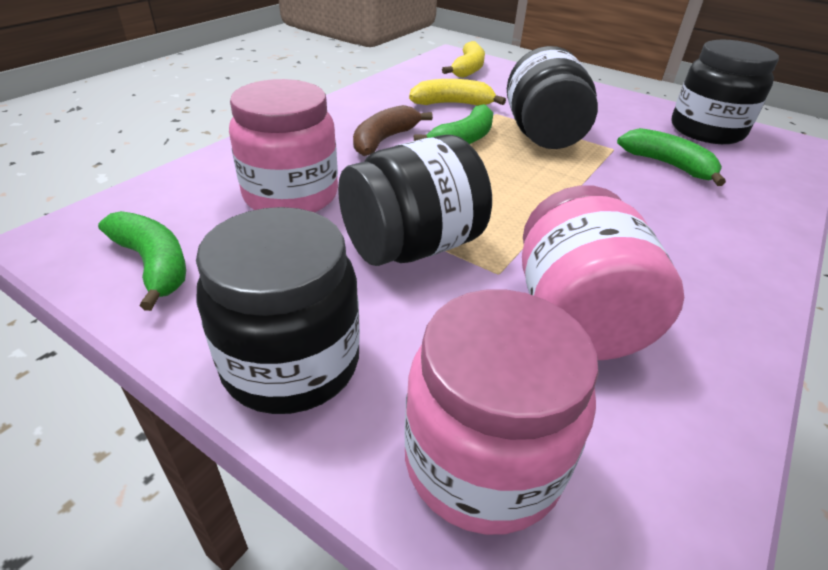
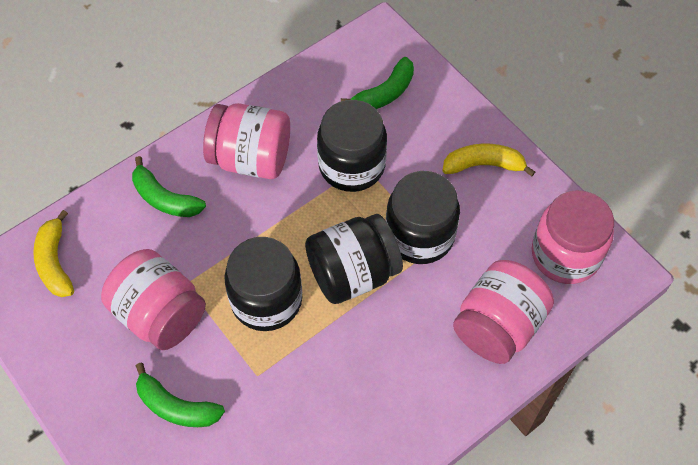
brown banana: [353,105,433,156] = 1 -> none = 0
pink jar: [229,79,338,212] [404,289,599,535] [522,185,684,360] = 3 -> [101,249,206,350] [203,103,290,179] [453,260,554,364] [532,190,614,284] = 4

